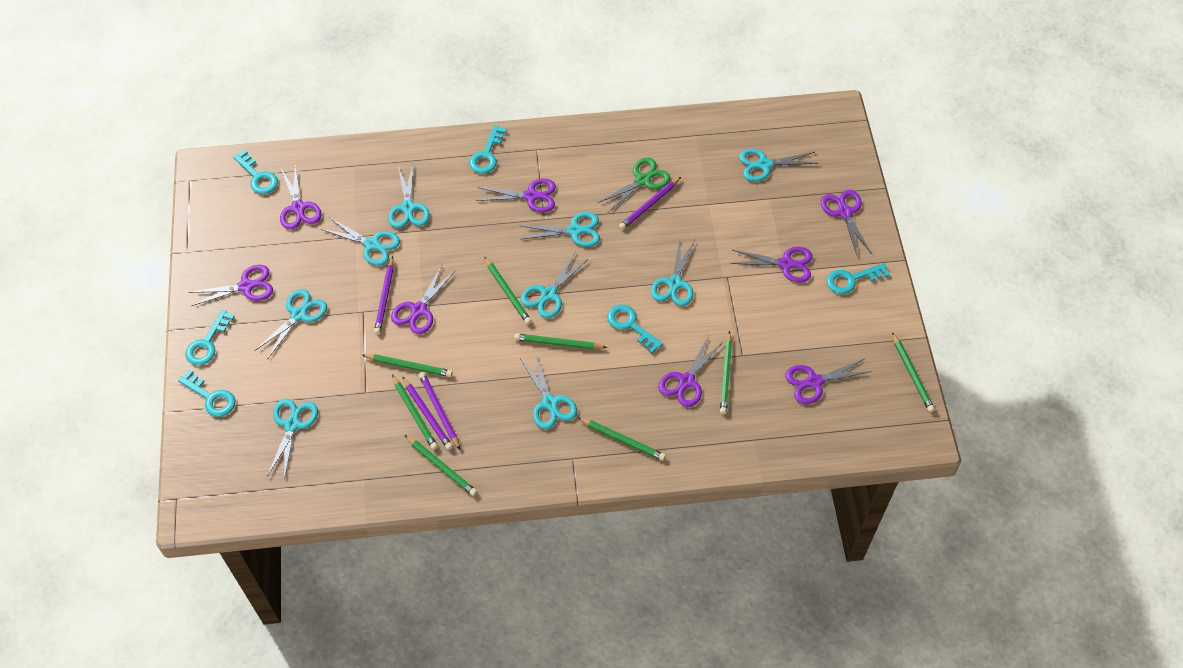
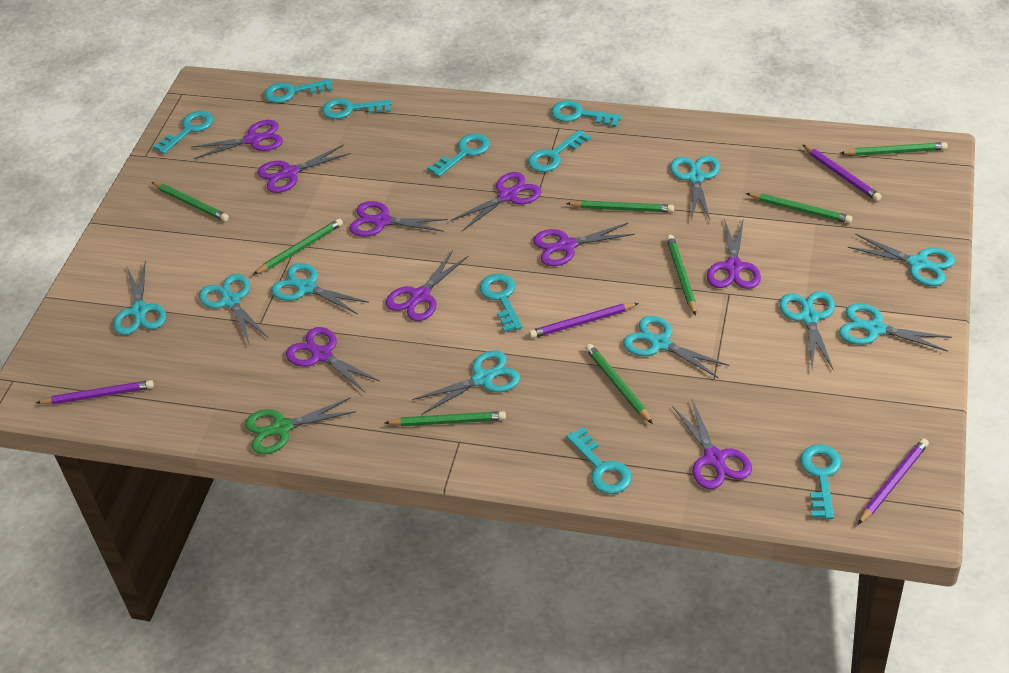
purple scissors: [188,265,273,306] [280,164,322,229] [391,265,456,334] [477,178,556,212] [658,336,723,407] [730,247,812,283] [785,359,872,404] [821,190,872,255] = 8 -> [191,120,283,159] [258,144,351,193] [286,327,380,392] [350,201,448,237] [386,250,468,321] [451,172,541,231] [533,222,635,266] [672,399,752,489] [707,218,761,289] = 9
turquoise key: [178,370,236,417] [185,310,235,365] [233,150,278,194] [469,125,507,174] [607,304,663,353] [827,263,890,294] = 6 -> [153,111,213,154] [265,79,333,103] [322,98,392,119] [428,134,490,177] [480,274,523,332] [528,130,591,172] [551,100,622,127] [566,427,632,494] [800,444,842,519] = 9

